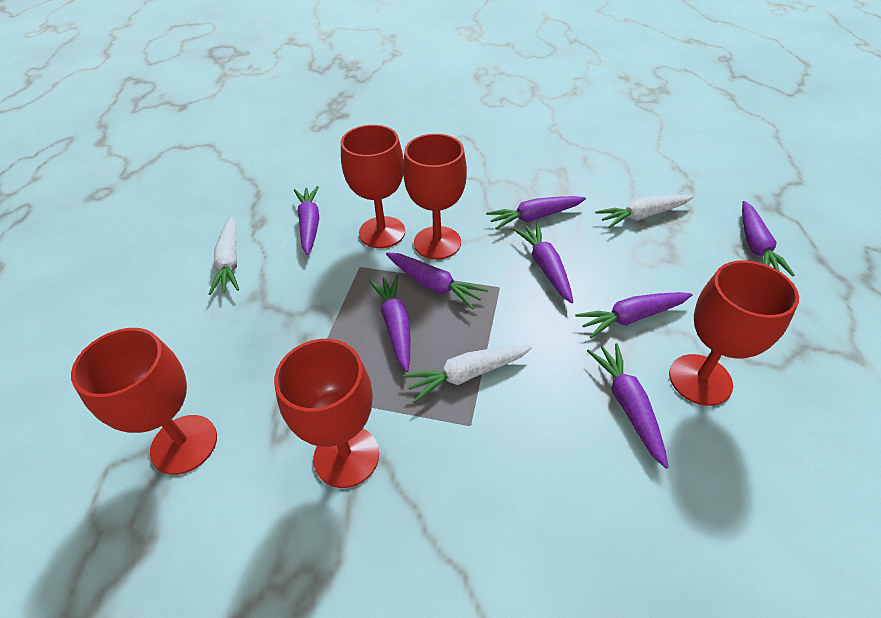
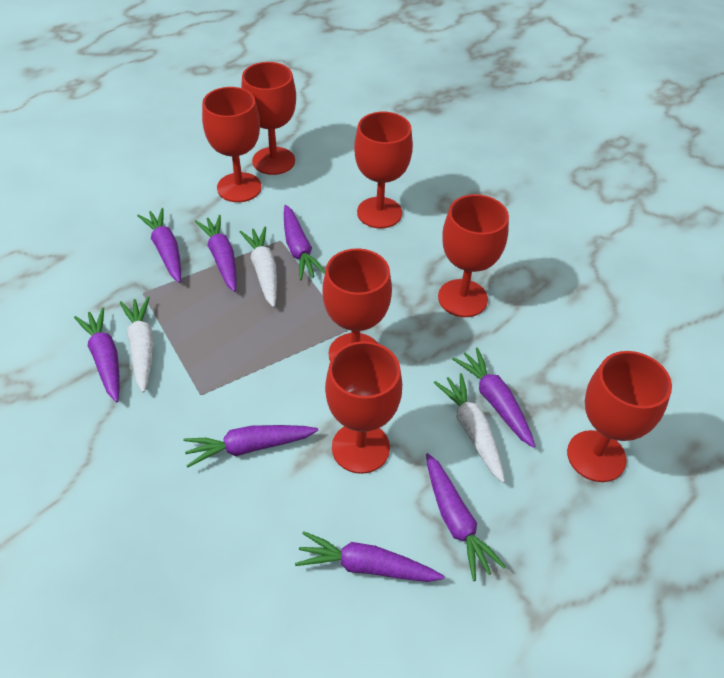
red goblet: [71,328,217,475] [274,339,379,488] [341,125,405,248] [403,134,467,259] [669,261,799,406] = 5 -> [202,87,262,202] [241,62,296,175] [322,248,392,361] [325,341,402,474] [354,112,413,228] [438,194,509,317] [567,351,672,482] = 7

